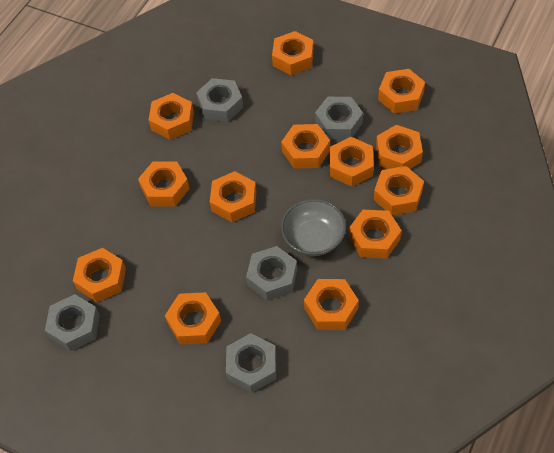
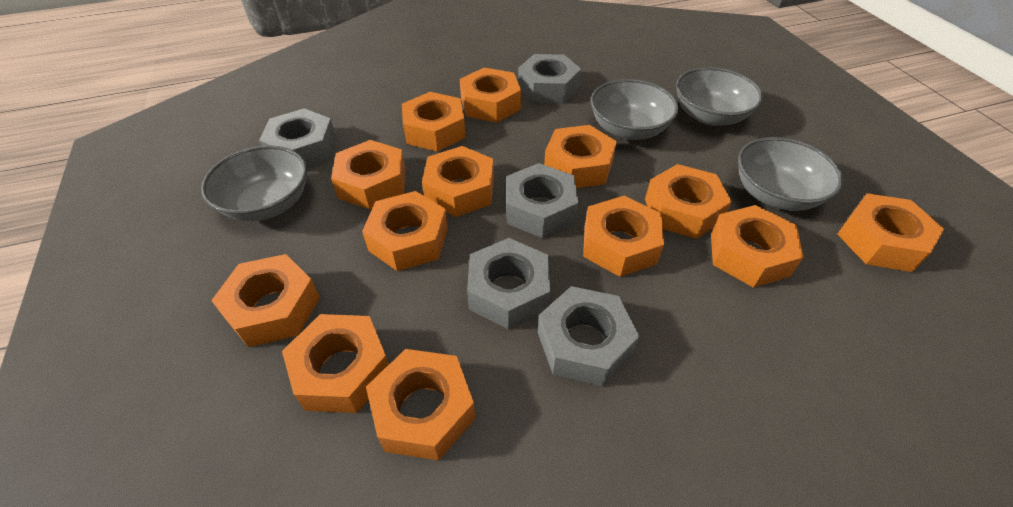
grey bowl: [281,199,346,256] = 1 -> [201,145,307,221] [591,79,679,140] [676,67,763,126] [738,137,843,211] = 4

